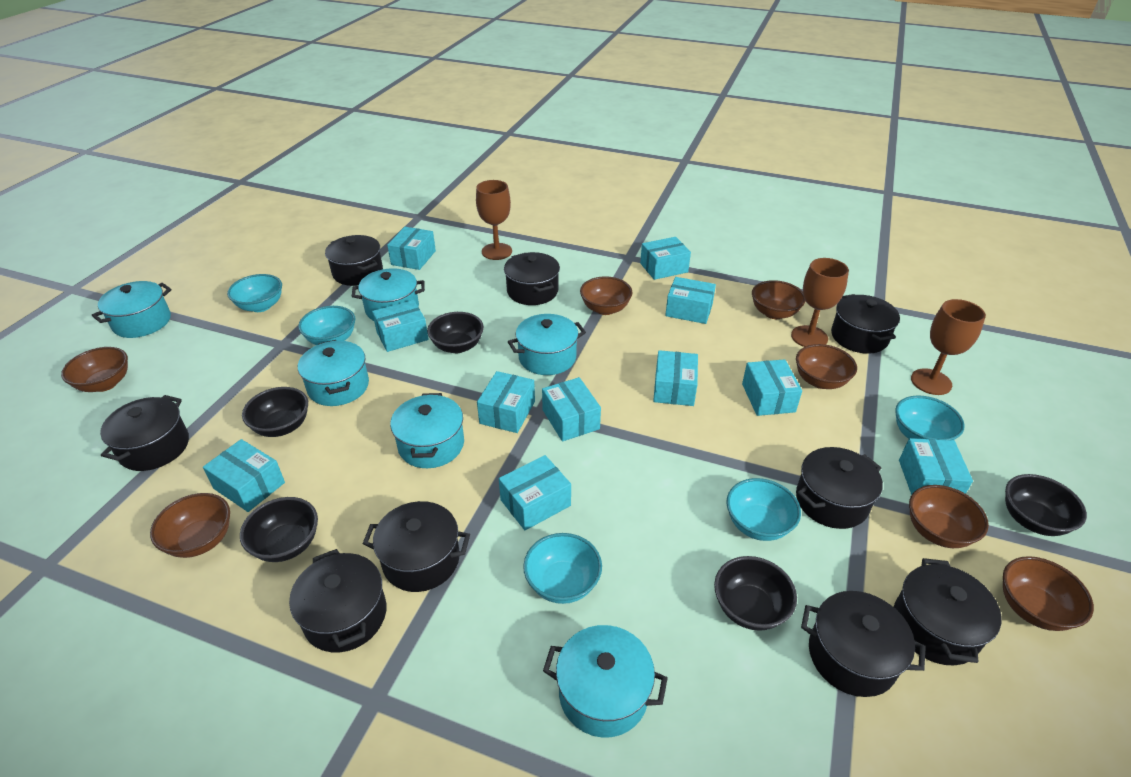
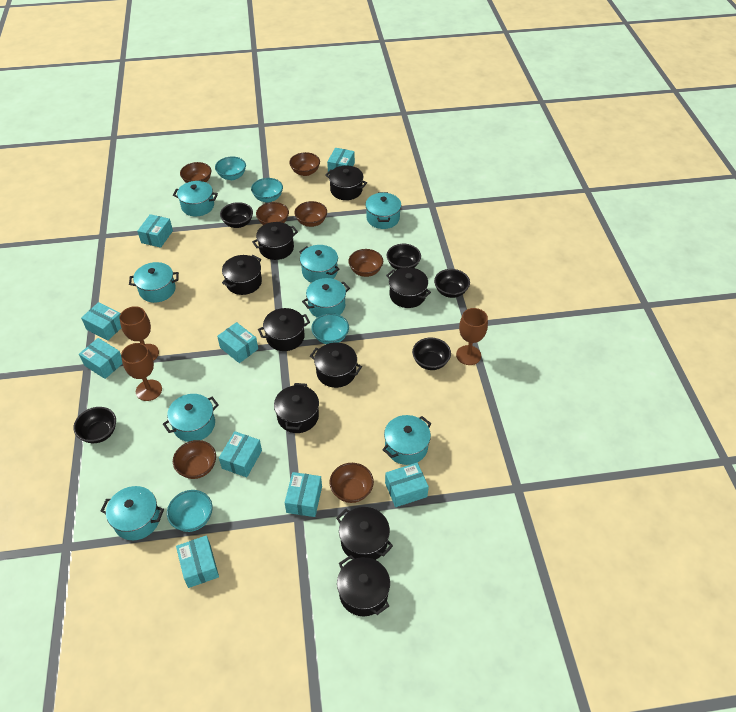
turquoise bowl: [227,274,282,312] [298,306,355,345] [523,533,602,604] [726,478,801,541] [895,396,965,441] = 5 -> [167,490,213,532] [215,157,246,180] [251,178,283,202] [311,313,349,344] = 4
turquoise box: [203,439,285,512] [372,300,429,352] [387,227,436,270] [477,371,535,433] [499,455,571,530] [542,377,601,441] [640,237,691,280] [653,350,698,406] [665,277,716,324] [742,359,802,416] [899,438,973,495] = 11 -> [79,338,123,379] [81,302,121,341] [137,214,173,248] [176,535,219,588] [217,322,258,363] [219,431,262,477] [284,472,322,517] [327,148,355,174] [385,463,429,507] = 9
turquoise pot: [92,281,171,338] [298,340,369,406] [352,268,425,321] [390,393,464,468] [508,314,586,375] [543,625,668,737] = 6 -> [101,486,164,540] [129,262,179,303] [163,394,219,442] [173,181,218,216] [299,245,340,283] [302,278,350,317] [365,192,401,229] [383,415,431,465] = 8

